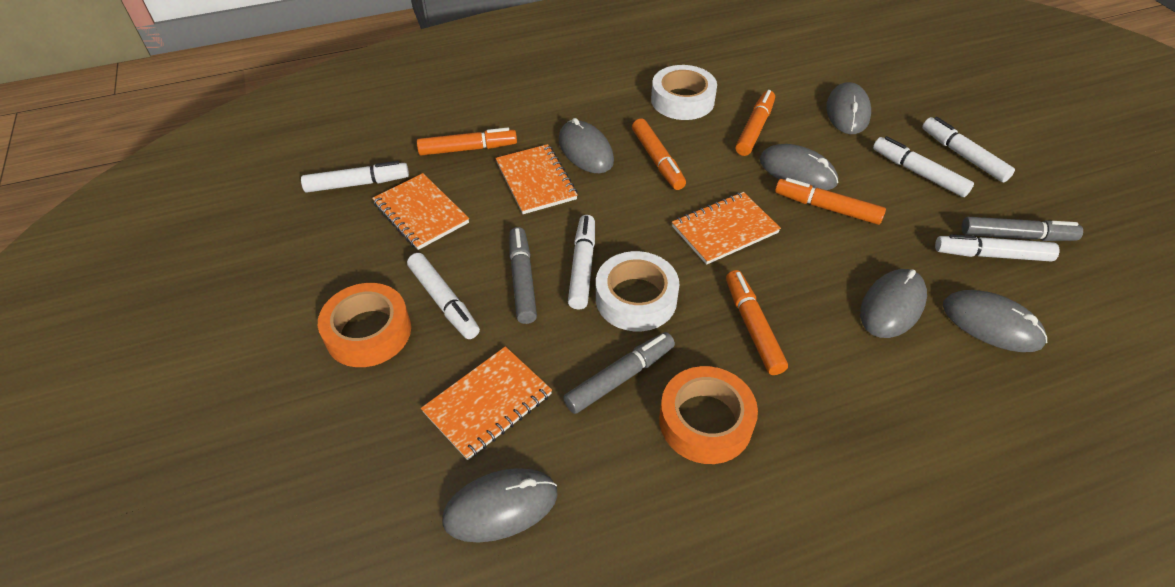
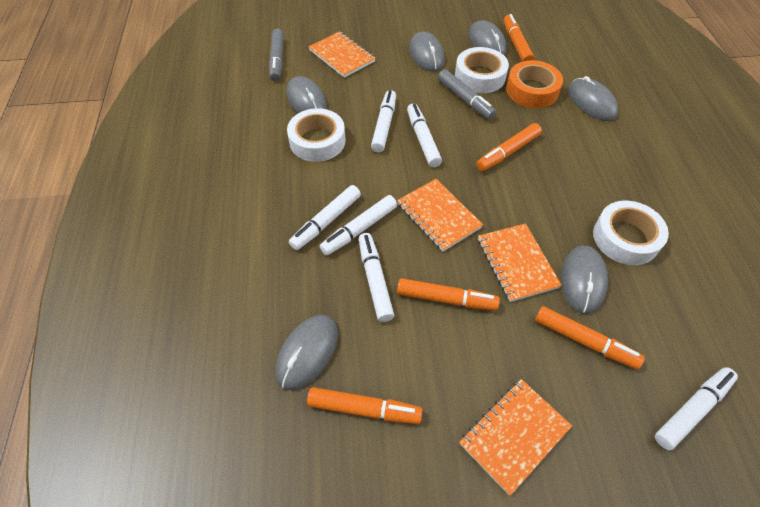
grey marker: [509,227,537,324] [563,332,675,414] [962,217,1083,241] = 3 -> [269,29,284,81] [438,69,496,120] = 2
orange tape: [318,283,411,367] [659,366,758,464] = 2 -> [506,60,563,108] = 1
white tape: [596,251,679,331] [651,65,717,120] = 2 -> [287,108,346,162] [455,47,509,93] [593,201,669,265] = 3

